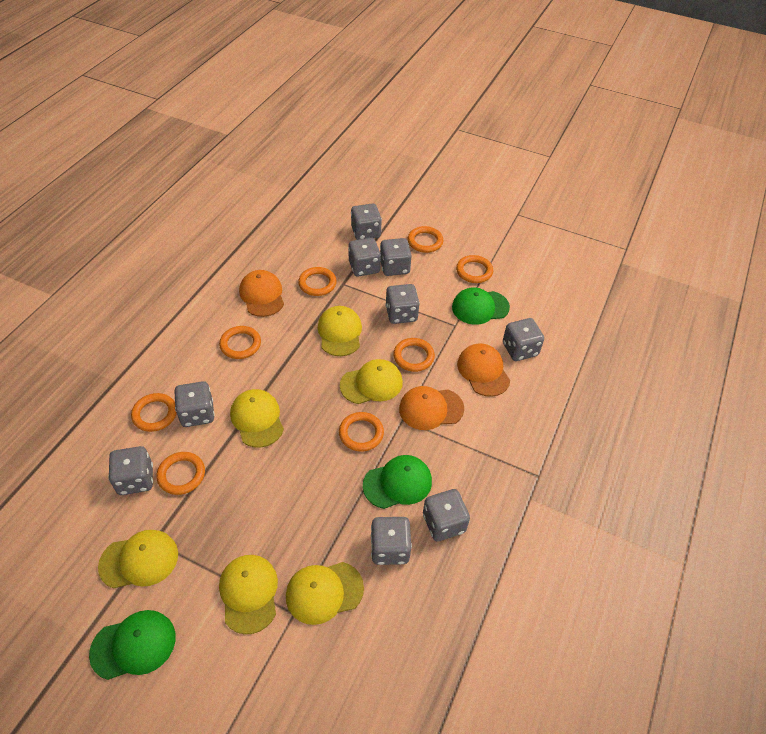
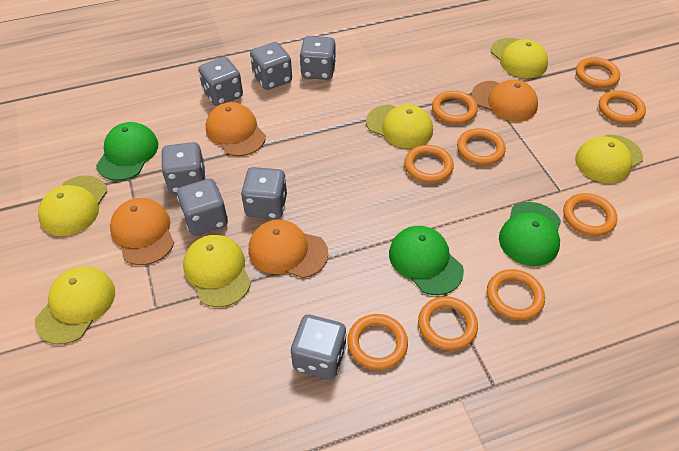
grey dice: [108,446,153,495] [174,381,215,427] [348,238,381,277] [351,203,382,240] [371,517,412,565] [380,238,412,276] [385,284,420,324] [423,489,470,542] [503,318,544,361] = 9 -> [161,142,205,194] [177,179,228,236] [198,57,243,106] [241,167,287,219] [250,42,292,90] [291,315,347,380] [300,36,336,80] = 7
orange cap: [239,270,284,317] [399,386,464,430] [457,344,510,397] = 3 -> [110,198,174,265] [206,102,266,156] [249,220,328,278] [471,80,538,121] = 4
orange ring: [131,393,177,432] [157,452,205,495] [219,326,261,359] [298,267,337,296] [339,412,384,452] [393,338,435,372] [408,226,443,253] [456,255,493,283] = 8 -> [347,314,408,370] [404,145,454,183] [418,296,478,350] [432,91,478,124] [457,128,506,165] [487,269,545,320] [563,193,617,236] [576,57,620,88] [599,90,646,124] = 9

